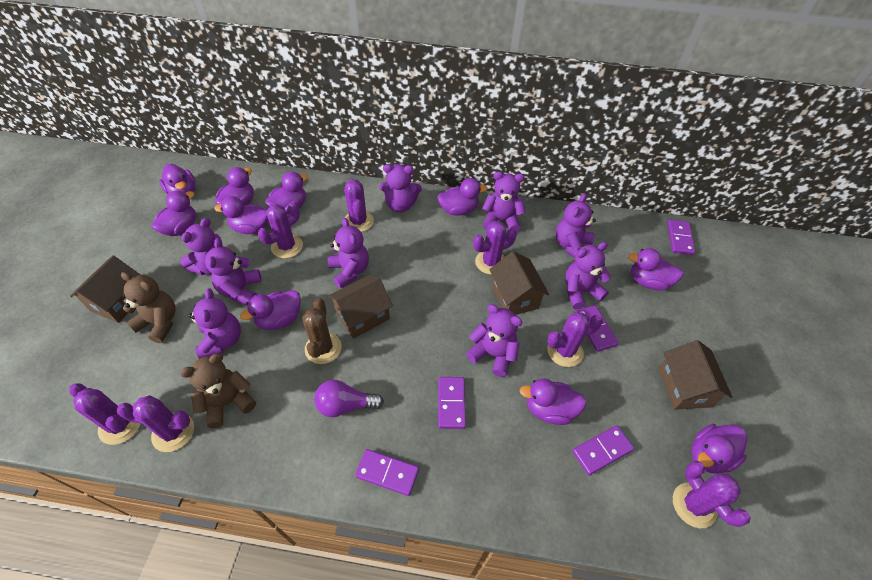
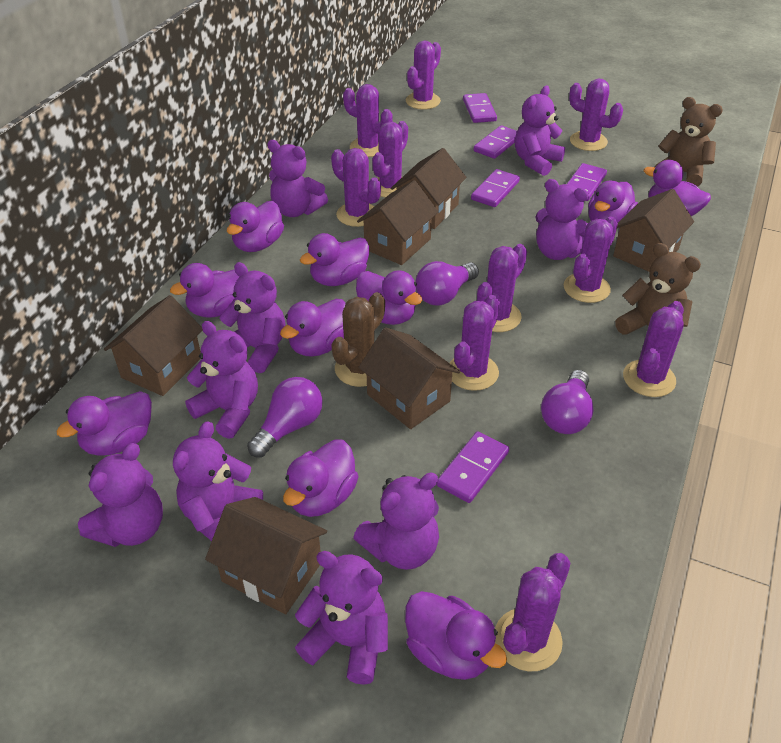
brown house: [70,255,141,323] [328,275,393,339] [489,251,549,315] [659,340,732,410] = 4 -> [104,295,203,396] [205,497,327,614] [357,180,438,265] [358,327,460,429] [391,148,467,229] [613,189,694,272] = 6
purple cactus: [69,383,141,445] [117,395,194,452] [258,202,303,258] [344,179,374,232] [473,221,517,275] [547,312,603,367] [673,461,750,528] = 7 -> [331,148,381,227] [343,84,393,157] [372,121,408,198] [406,40,441,110] [450,295,500,391] [477,244,527,332] [495,553,571,671] [564,217,618,303] [569,78,623,151] [623,301,684,397] = 10
purple light bulb: [314,380,384,417] = 1 -> [247,377,323,458] [415,261,479,306] [541,370,594,434] = 3

